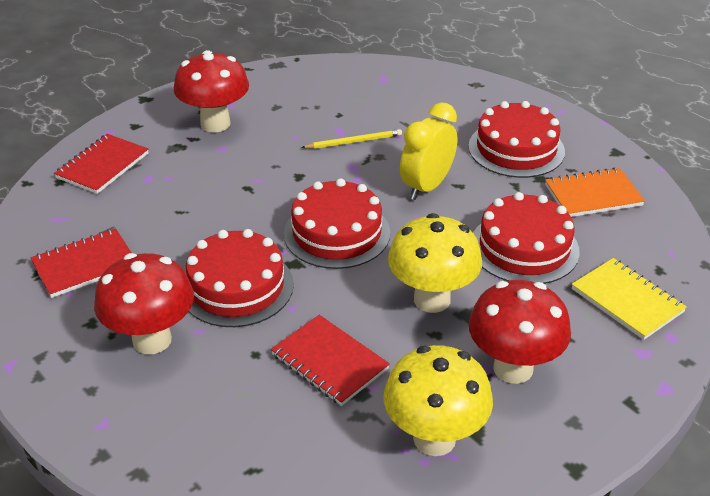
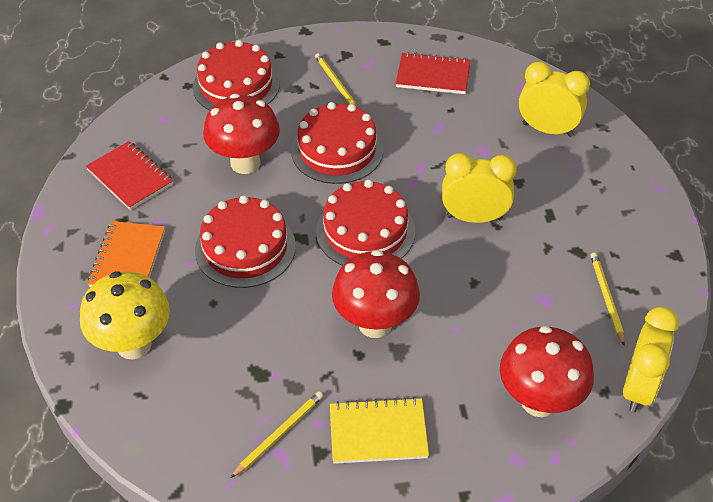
red notebook: [31,228,132,298] [54,134,148,194] [271,315,390,406] = 3 -> [86,141,173,210] [396,52,471,94] = 2
yellow clock: [400,102,457,200] = 1 -> [442,153,517,223] [519,62,590,137] [623,307,679,412] = 3
yellow mushroom: [383,345,493,456] [388,213,482,313] = 2 -> [80,271,170,360] = 1
yellow pencil: [301,129,402,149] = 1 -> [231,391,323,478] [315,53,357,107] [590,253,625,345] = 3

